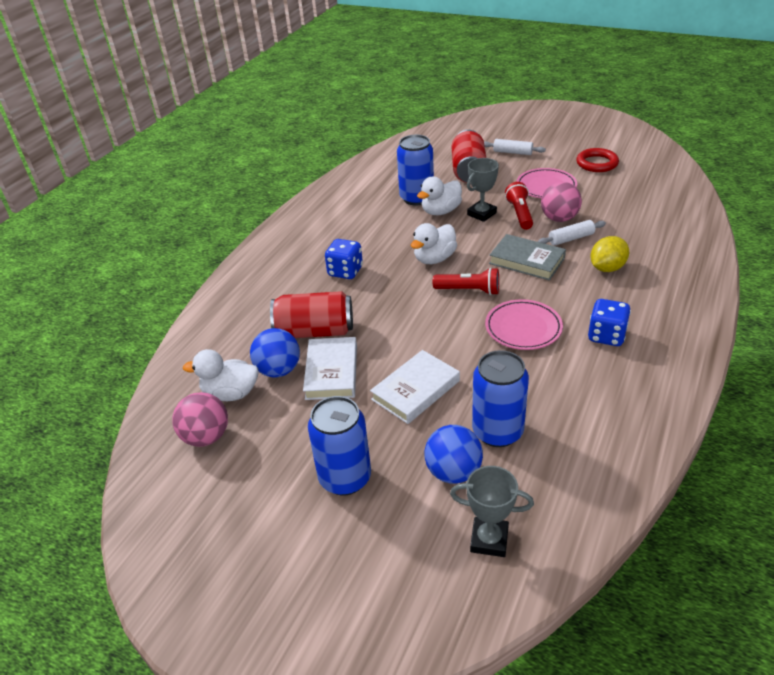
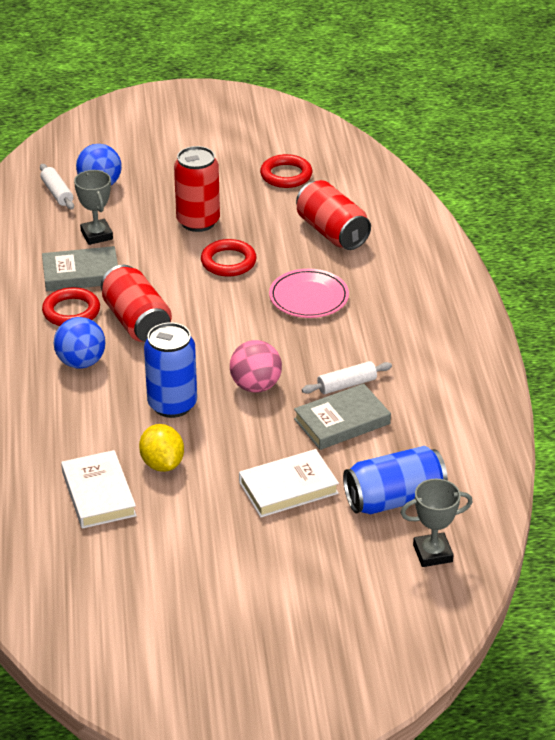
blue can: [308,396,371,495] [397,135,434,205] [472,350,529,447] = 3 -> [144,323,197,418] [343,446,448,514] = 2
blue dice: [325,239,363,279] [588,299,631,346] = 2 -> none = 0
grey book: [489,234,566,281] = 1 -> [42,246,118,291] [294,383,391,450] = 2
pink ball: [172,392,228,447] [541,182,582,222] = 2 -> [230,340,282,393] = 1
pink plate: [485,299,563,350] [516,168,577,198] = 2 -> [269,269,349,318] = 1
red can: [270,291,353,338] [452,130,486,183] = 2 -> [101,265,172,342] [174,146,220,232] [296,180,371,250] = 3
red flashlight: [433,268,499,295] [505,182,533,230] = 2 -> none = 0
red ring: [576,148,619,172] = 1 -> [42,287,100,326] [201,239,257,277] [260,154,312,188] = 3
white duck: [183,349,258,401] [411,223,457,264] [417,177,462,215] = 3 -> none = 0

